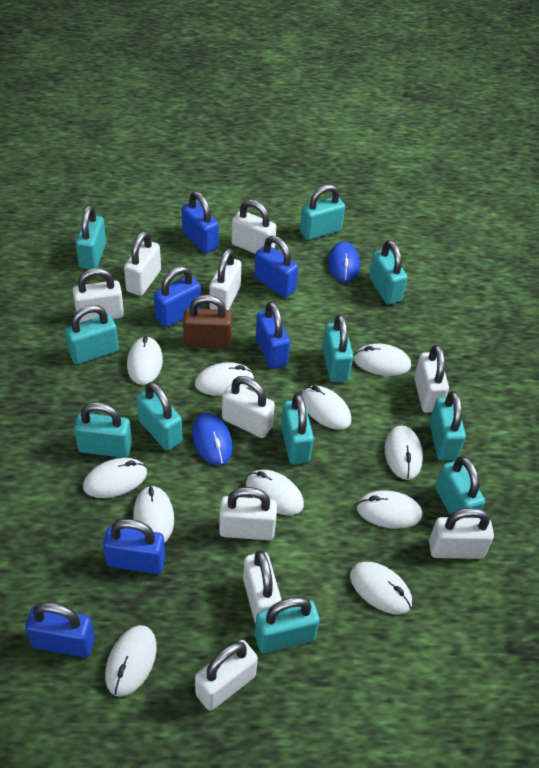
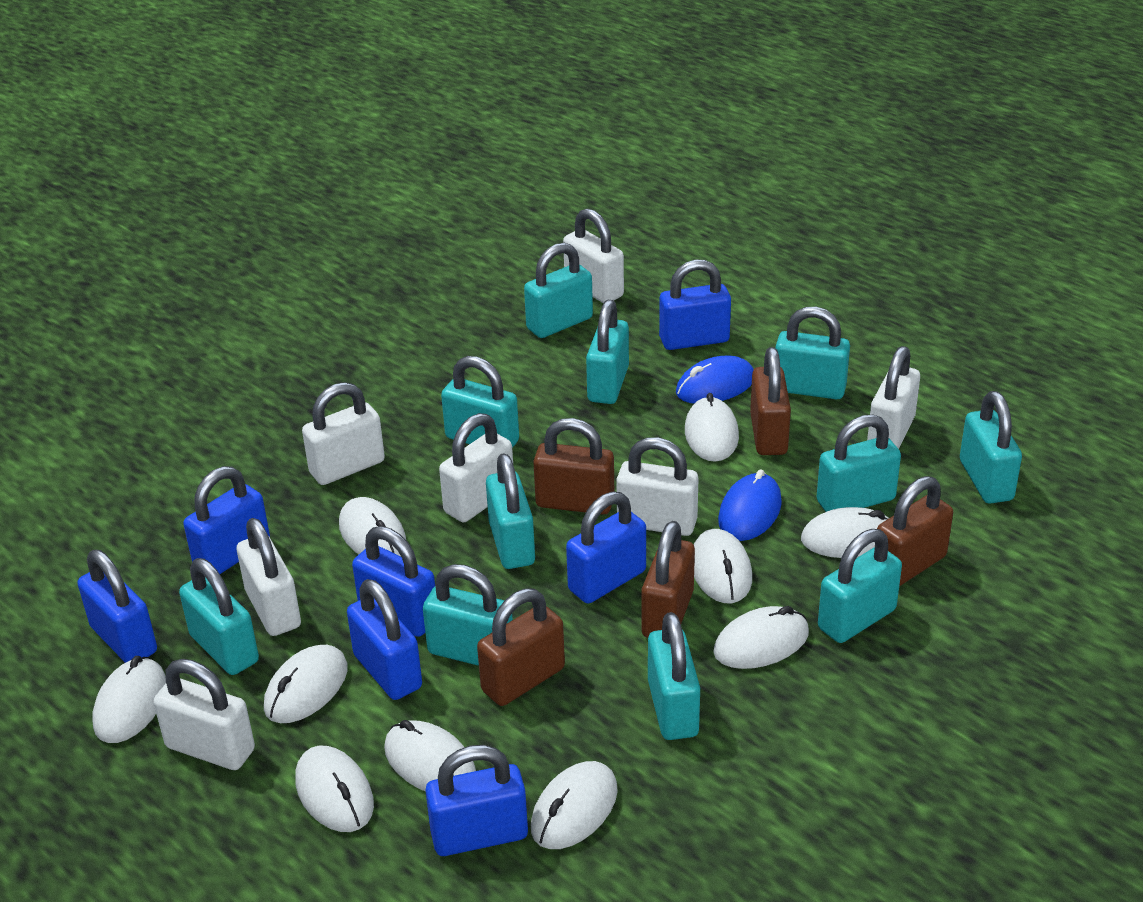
blue padlock: [25,602,95,657] [103,519,165,574] [154,266,201,327] [182,191,219,254] [254,236,299,298] [256,301,290,369] = 6 -> [77,550,157,663] [183,466,270,574] [347,579,422,700] [352,526,435,637] [425,745,528,856] [566,491,646,603] [659,259,731,350] = 7
brown padlock: [183,295,232,348] = 1 -> [477,588,565,706] [533,418,614,515] [642,521,695,638] [750,347,791,455] [877,476,953,586] = 5
white mouse: [83,458,147,498] [105,625,157,697] [127,336,163,385] [134,485,174,543] [195,362,254,396] [246,469,304,515] [302,385,351,430] [350,562,412,614] [353,344,411,376] [356,490,422,529] [385,425,423,480] = 11 -> [93,656,166,743] [264,645,348,723] [295,746,374,832] [339,497,406,556] [384,720,476,791] [531,761,618,849] [685,393,739,462] [694,529,752,603] [713,606,809,669] [801,507,889,558] = 10
white padlock: [73,268,124,323] [124,231,161,296] [195,640,258,711] [210,248,242,310] [219,487,277,540] [222,376,275,438] [232,200,277,254] [243,550,282,624] [414,345,449,413] [429,508,494,559] = 10 -> [153,659,255,770] [237,518,301,636] [302,382,385,485] [439,413,513,522] [563,208,624,303] [616,437,699,536] [867,346,920,449] = 7

